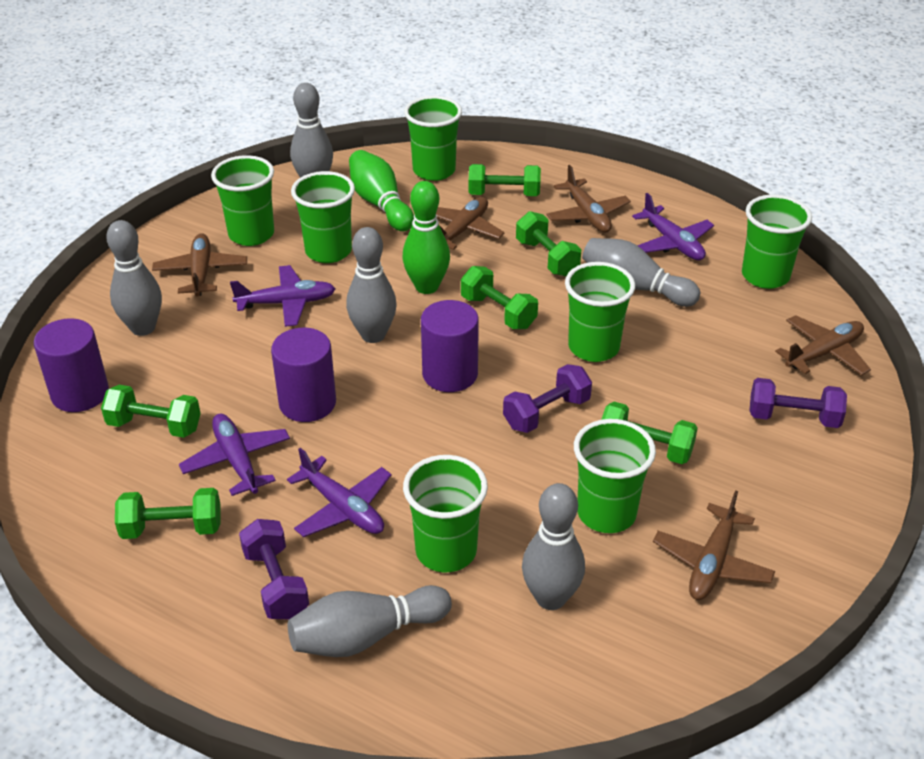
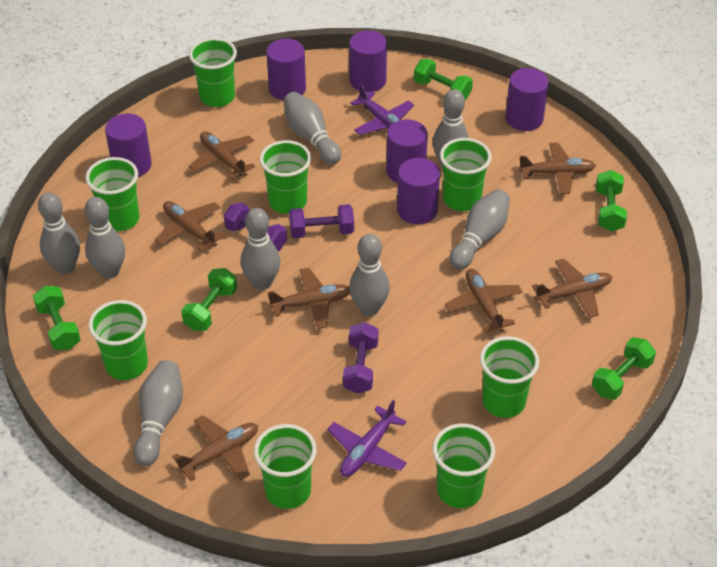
brown plane: [152,233,247,297] [436,197,505,250] [547,165,631,233] [653,490,775,600] [775,315,871,375] = 5 -> [155,201,225,251] [172,415,258,481] [189,131,255,179] [268,268,350,329] [444,269,523,332] [518,143,596,194] [532,259,612,318] = 7
green bowling pin: [349,150,414,231] [402,181,450,294] = 2 -> none = 0
green cup: [211,155,274,246] [291,171,355,263] [403,455,488,572] [404,96,462,181] [565,262,635,362] [574,419,656,533] [742,195,812,289] = 7 -> [85,157,139,231] [88,300,148,380] [189,38,237,107] [254,424,317,509] [260,140,311,214] [432,423,495,508] [440,138,491,211] [480,336,539,418] = 8
green dumbbell: [101,385,201,438] [115,488,221,539] [461,266,538,329] [469,164,541,196] [516,211,581,276] [601,401,698,464] = 6 -> [33,286,81,350] [181,268,237,331] [414,59,473,100] [592,337,656,400] [596,170,627,232] = 5
grey bowling pin: [106,220,162,336] [288,585,452,657] [290,83,333,178] [346,227,396,343] [522,483,585,610] [582,238,700,307] = 6 -> [38,192,80,274] [85,197,125,279] [133,360,183,466] [241,208,280,290] [283,92,341,164] [349,234,390,316] [433,89,469,167] [449,189,510,270] = 8
purple cylinder: [34,318,109,412] [271,328,336,422] [421,300,479,392] = 3 -> [105,113,152,177] [266,39,306,100] [349,31,387,92] [386,119,428,183] [397,158,440,224] [505,68,549,131] = 6
purple plane: [179,413,290,496] [230,265,336,327] [287,448,391,537] [632,193,714,260] = 4 -> [327,400,407,477] [350,84,414,135] = 2

